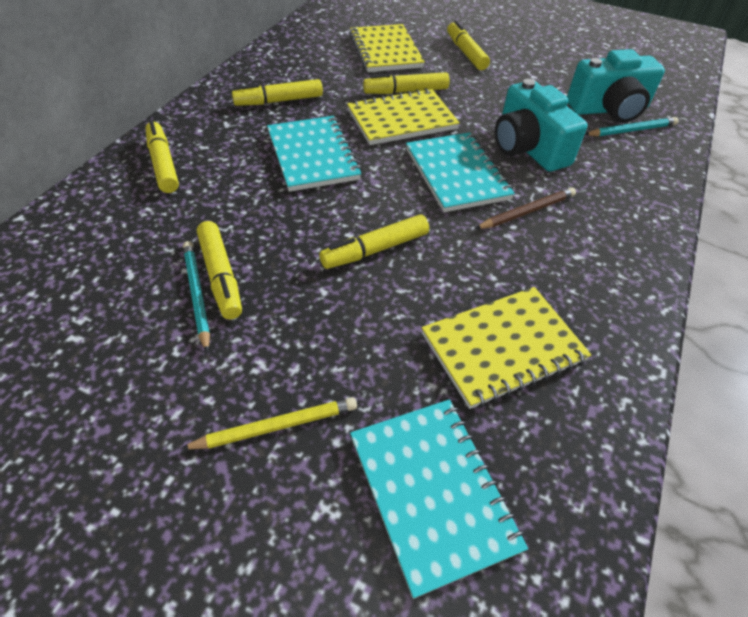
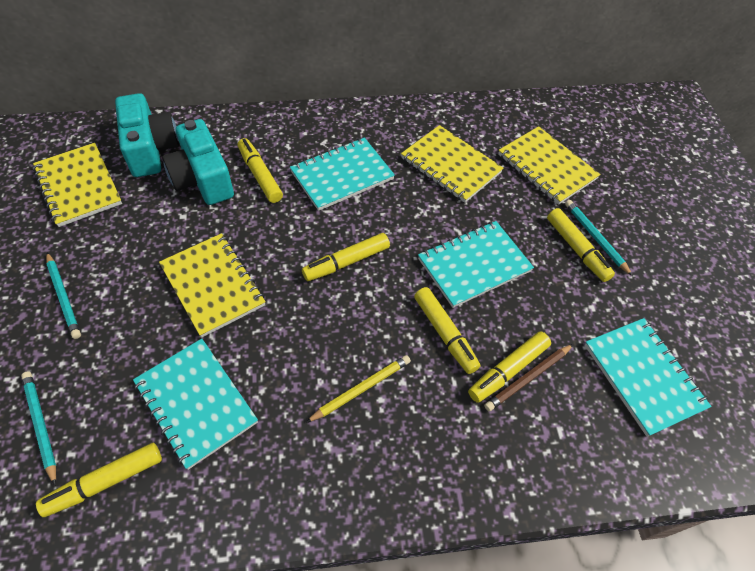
turquoise notebook: [267,116,362,192] [350,399,528,599] [406,132,515,212] = 3 -> [133,339,258,470] [290,138,395,211] [418,221,534,308] [584,318,712,437] = 4
turquoise pencil: [183,241,210,353] [585,117,679,137] = 2 -> [21,371,56,485] [46,252,81,339] [565,200,633,276] = 3
yellow notebook: [347,88,460,145] [349,24,425,72] [422,287,591,409] = 3 -> [33,143,122,227] [159,233,266,338] [401,125,503,203] [498,126,601,205] = 4

